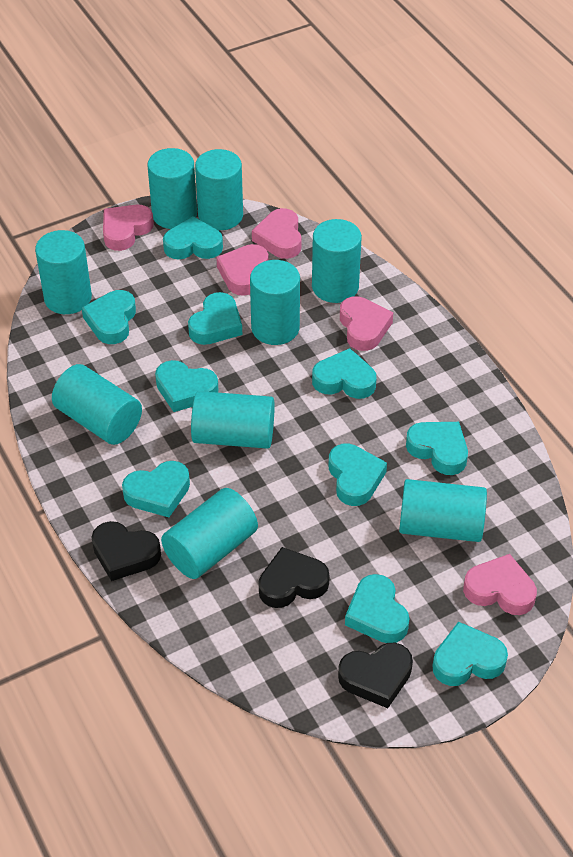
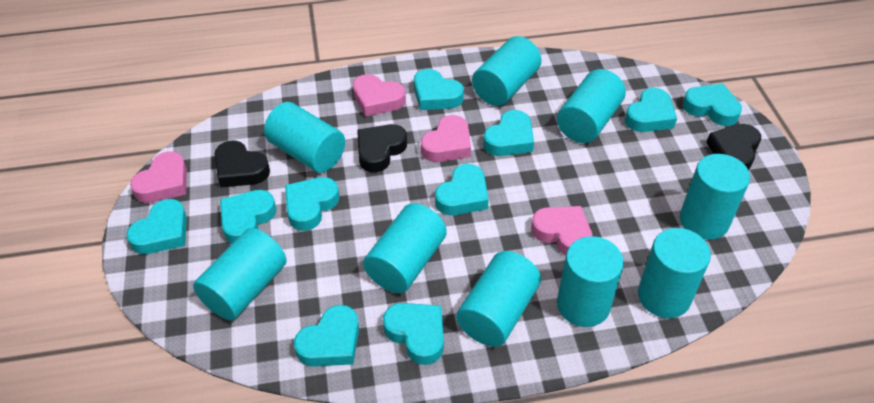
pink heart: [103,205,154,251] [216,244,269,296] [252,208,302,259] [340,296,393,351] [463,554,537,615] = 5 -> [130,151,187,203] [353,74,406,116] [421,115,471,162] [531,206,593,256] = 4

